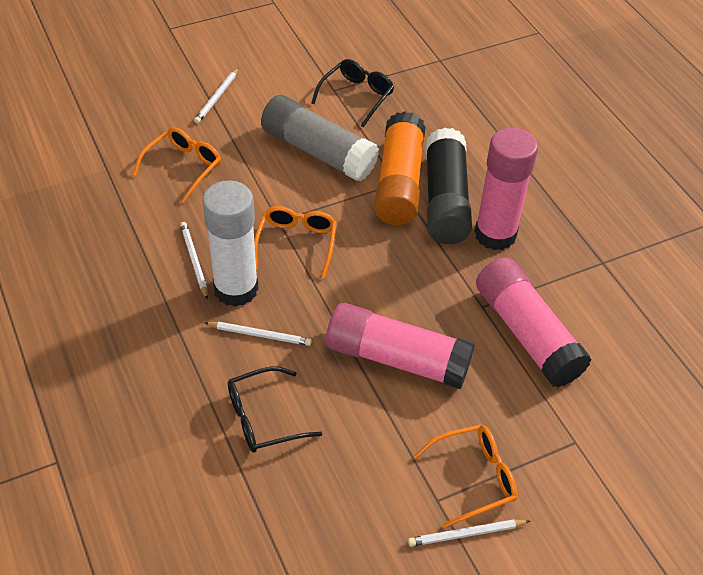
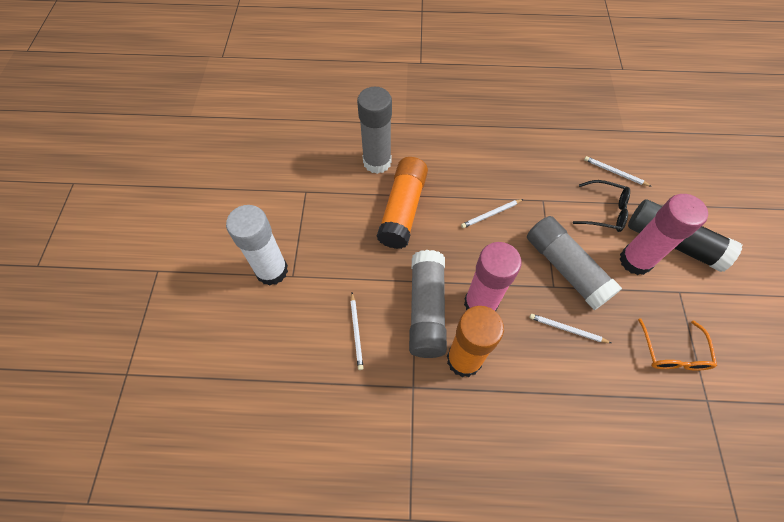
black glasses: [228,366,323,453] [311,59,394,127] = 2 -> [573,180,630,232] = 1
grey glue stick: [261,95,379,181] = 1 -> [357,87,392,174] [409,250,447,358] [527,216,622,310] = 3
orange glasses: [133,127,221,203] [254,206,337,278] [414,424,518,528] = 3 -> [638,318,717,371] = 1
orange glue stick: [374,111,425,225] = 1 -> [377,157,428,249] [447,306,504,377] = 2
pink glue stick: [326,303,474,389] [474,127,538,250] [476,257,592,388] = 3 -> [464,242,522,311] [619,194,708,275] = 2

